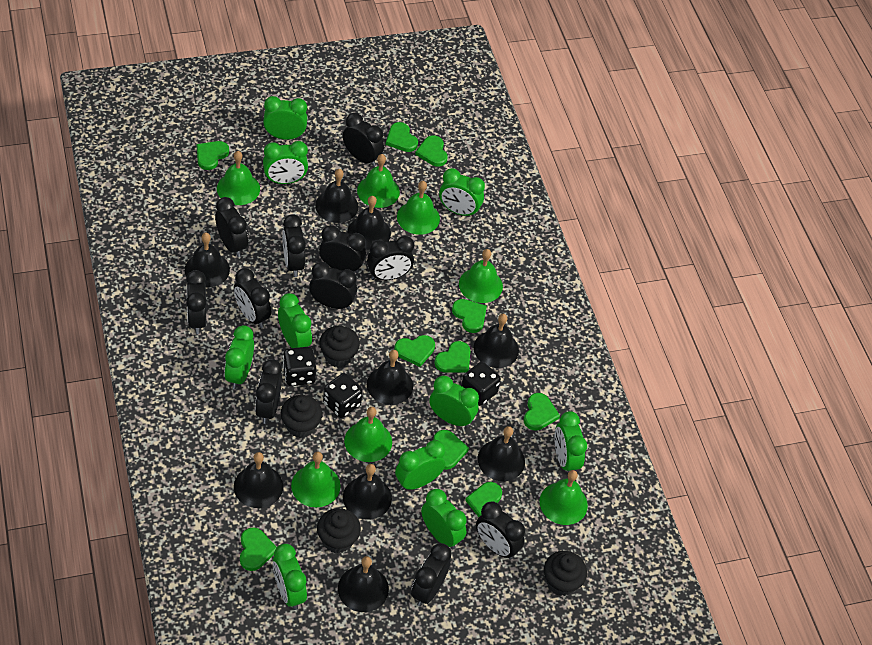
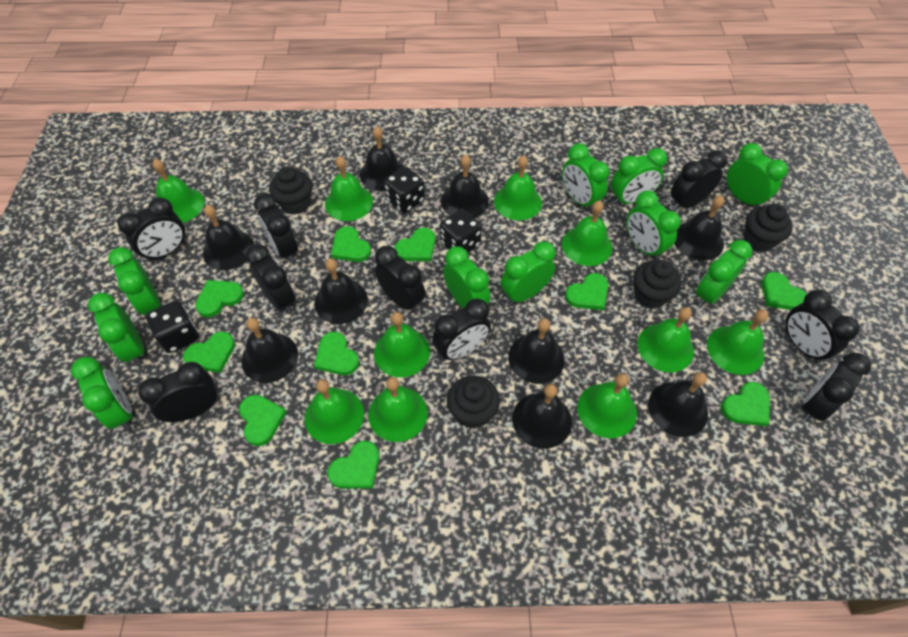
black clock: [186,270,206,334] [215,197,248,258] [234,268,271,328] [255,359,282,424] [282,214,306,277] [309,262,357,310] [319,225,366,273] [343,113,384,167] [367,236,414,280] [411,543,452,607] [476,501,525,560] = 11 -> [118,197,186,262] [138,362,219,422] [246,244,296,314] [254,193,298,264] [375,246,426,313] [432,298,491,361] [671,150,727,211] [785,290,860,363] [802,353,871,422] = 9
green bell: [217,151,260,205] [291,452,341,507] [344,407,392,462] [357,154,400,208] [397,181,440,235] [459,249,503,303] [539,470,588,525] = 7 -> [152,159,204,223] [305,379,364,444] [325,156,373,221] [368,377,428,442] [374,312,430,377] [494,155,542,220] [562,201,612,266] [577,373,637,438] [637,307,694,372] [707,310,769,375] = 10

